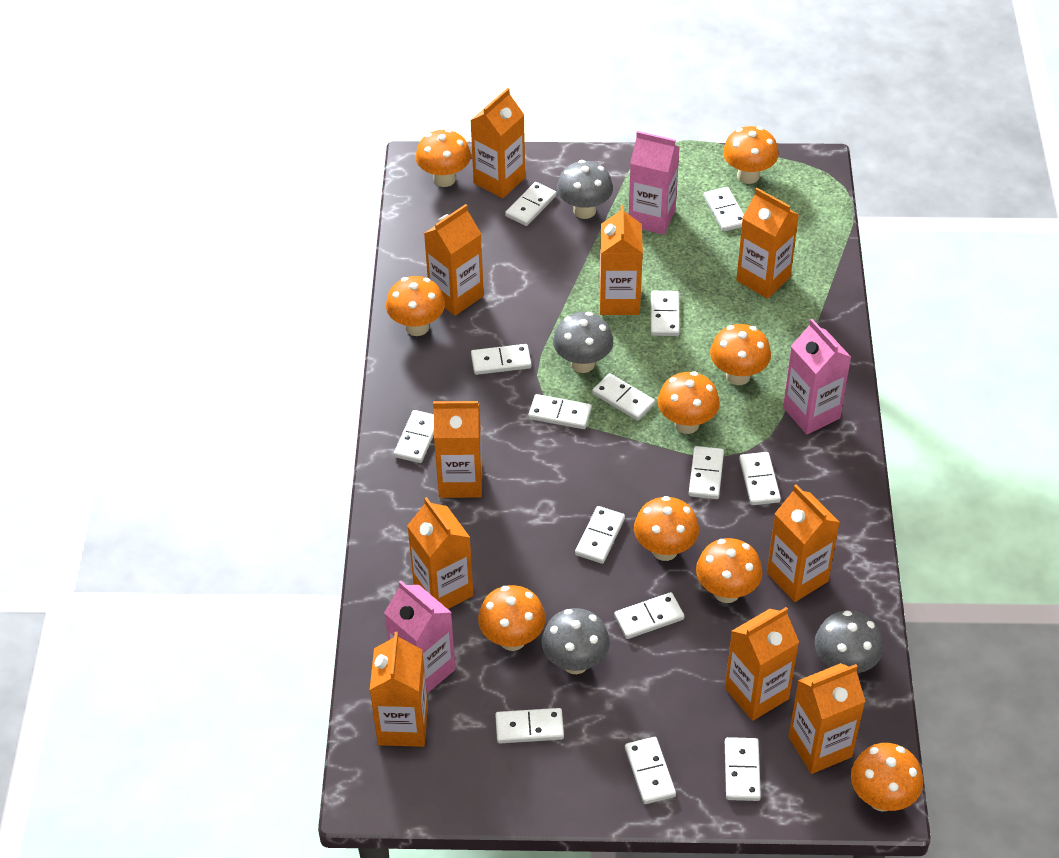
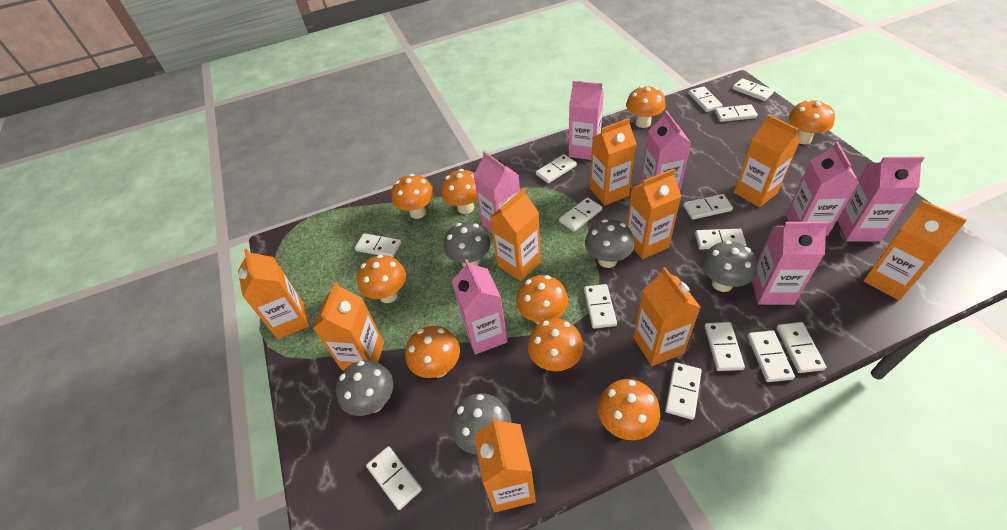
grey mushroom: [542,608,610,674] [553,312,613,373] [557,160,613,219] [814,611,883,673] = 4 -> [336,360,393,416] [444,222,491,267] [451,393,511,455] [585,219,634,268] [702,240,757,292] = 5
orange carton: [370,632,428,747] [407,497,473,609] [424,204,484,316] [433,401,482,498] [470,88,525,198] [600,205,643,315] [725,607,799,721] [736,188,799,299] [767,485,840,602] [788,663,866,774] = 10 -> [238,249,310,339] [313,282,384,371] [474,417,536,512] [490,188,541,281] [590,118,636,205] [627,168,681,259] [634,267,701,366] [734,114,801,207] [863,200,967,300] = 9
pink carton: [384,580,455,693] [629,131,679,235] [783,319,851,434] = 3 -> [452,259,508,354] [473,151,520,233] [569,81,604,160] [641,110,691,191] [752,221,829,305] [786,142,859,236] [837,156,924,242] = 7

